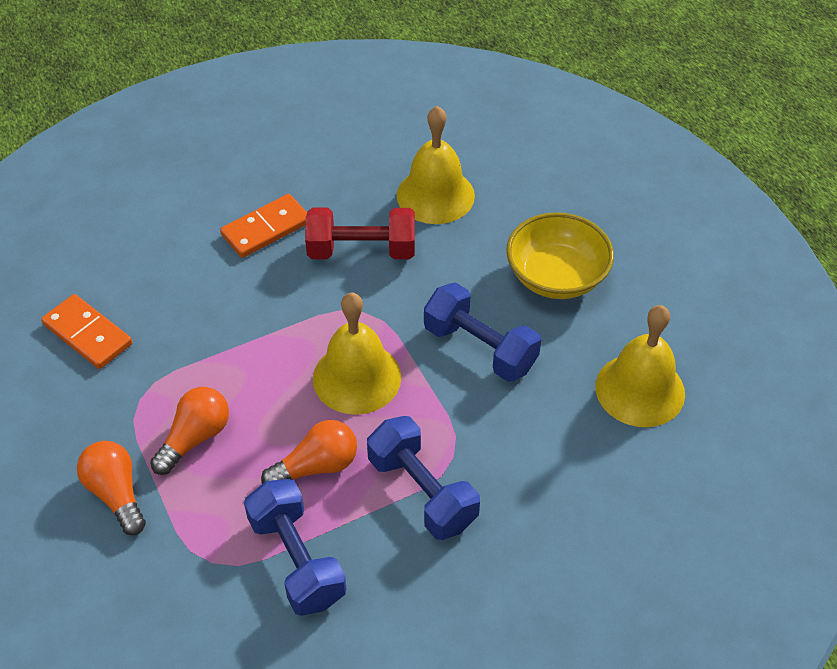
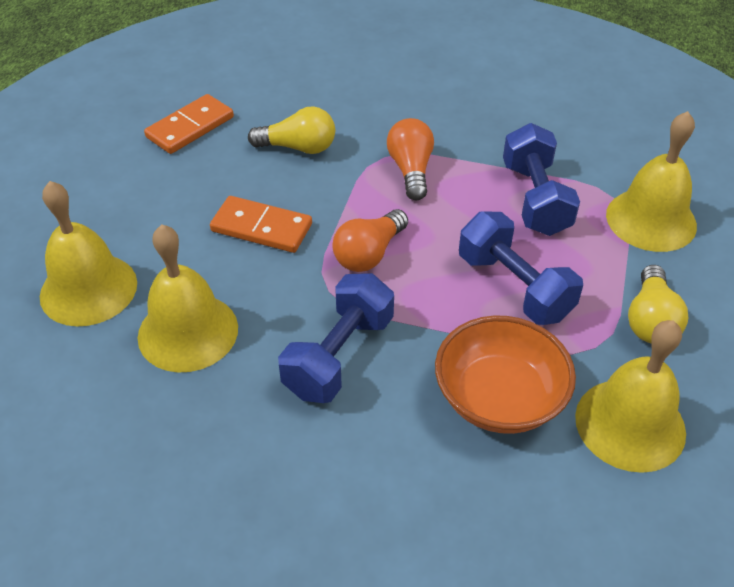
orange bowl: none = 0 -> [435,316,576,434] = 1
orange light bulb: [77,441,146,535] [150,387,229,475] [261,420,357,484] = 3 -> [332,209,408,272] [387,118,434,200] = 2
red dumbbell: [305,208,415,259] = 1 -> none = 0
yellow bell: [313,293,401,415] [397,106,475,224] [595,305,685,427] = 3 -> [40,181,137,327] [138,225,238,372] [575,320,686,473] [606,111,697,252] = 4
yellow bowl: [506,212,614,299] = 1 -> none = 0
yellow light bulb: none = 0 -> [248,106,335,154] [628,265,688,343] = 2

